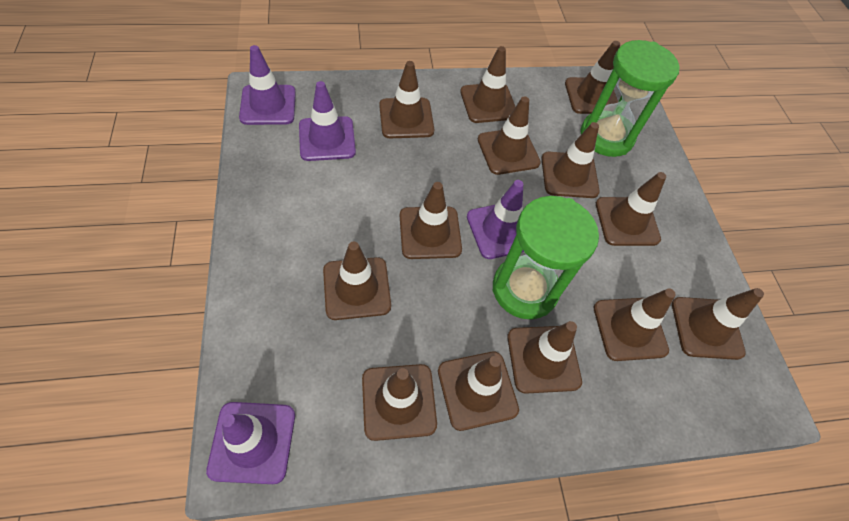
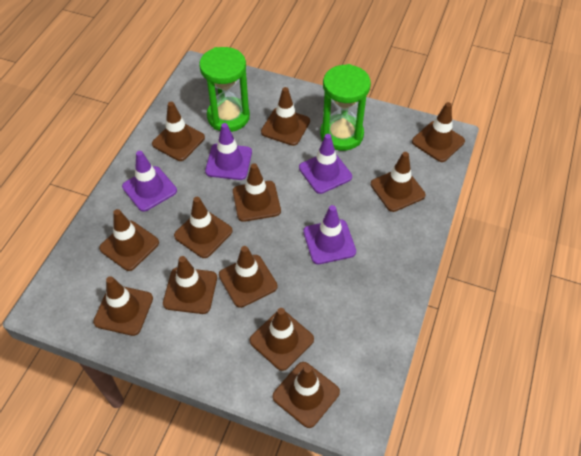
brown traffic cone: [323,241,391,320] [362,364,437,441] [379,61,434,138] [400,182,462,259] [438,352,519,431] [460,46,515,123] [478,96,541,175] [507,321,582,394] [541,122,600,198] [565,41,620,114] [594,289,676,361] [596,172,666,246] [672,288,764,360] = 13 -> [93,276,153,336] [99,209,159,271] [152,102,205,161] [163,256,217,314] [174,197,233,258] [219,246,278,308] [233,163,281,222] [250,308,314,371] [261,87,310,146] [272,362,340,428] [371,152,426,212] [412,102,465,162] = 12

